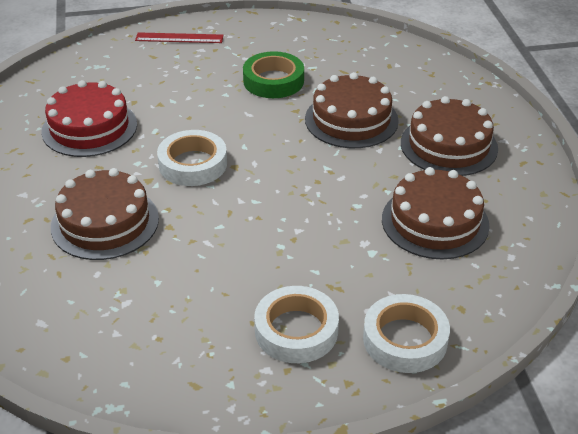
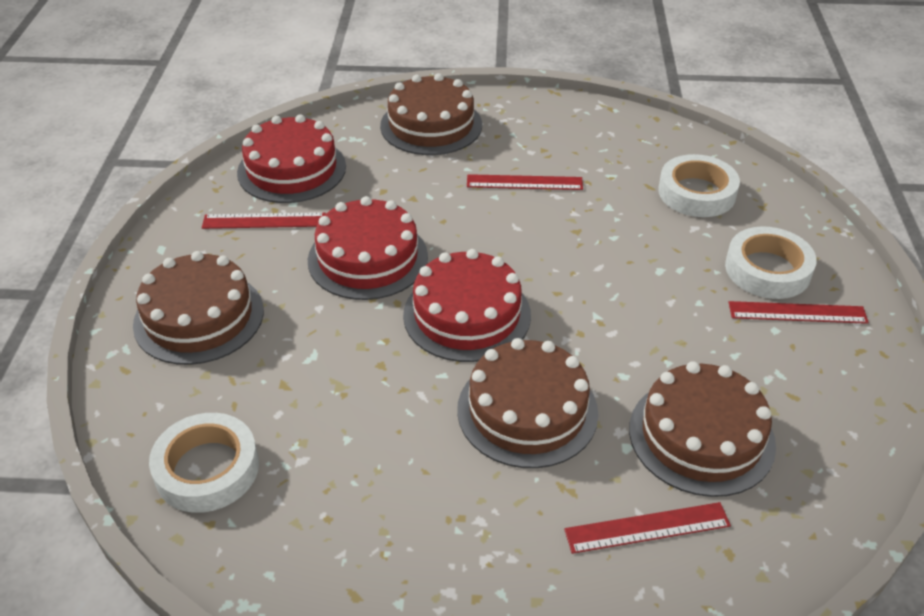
green tape: [243,51,304,98] = 1 -> none = 0
red cake: [41,80,137,157] = 1 -> [237,114,346,203] [308,196,428,300] [403,249,531,362] = 3
red ruler: [135,32,223,43] = 1 -> [202,212,325,229] [467,174,583,190] [564,502,731,554] [728,301,869,324] = 4

